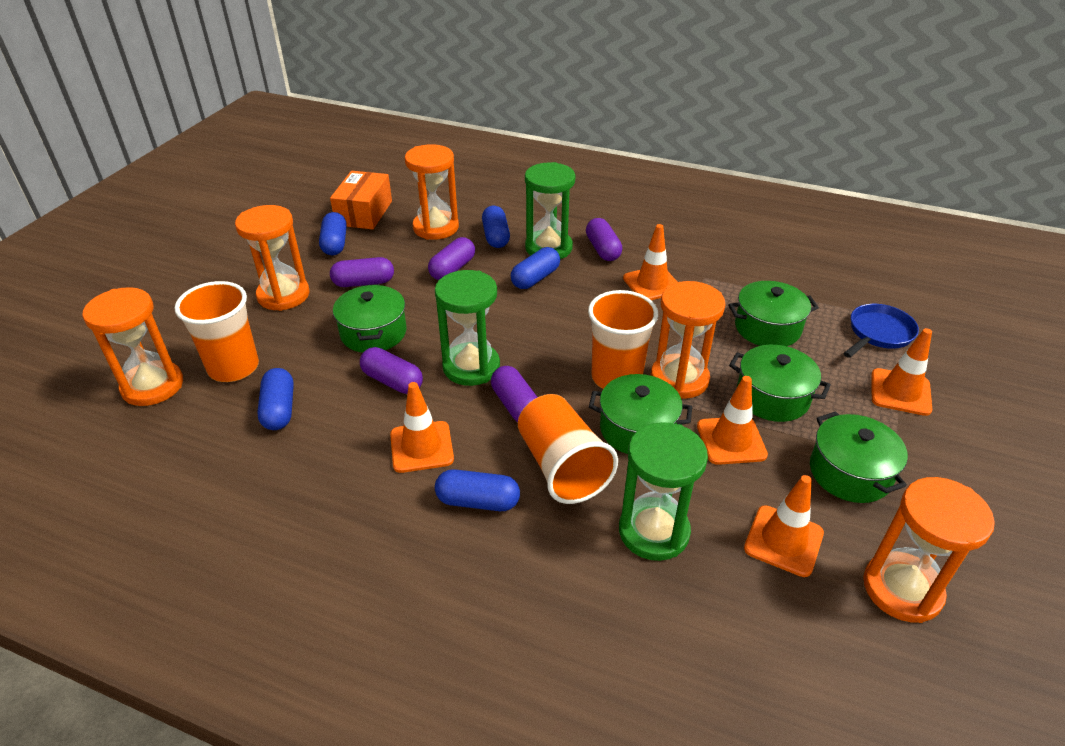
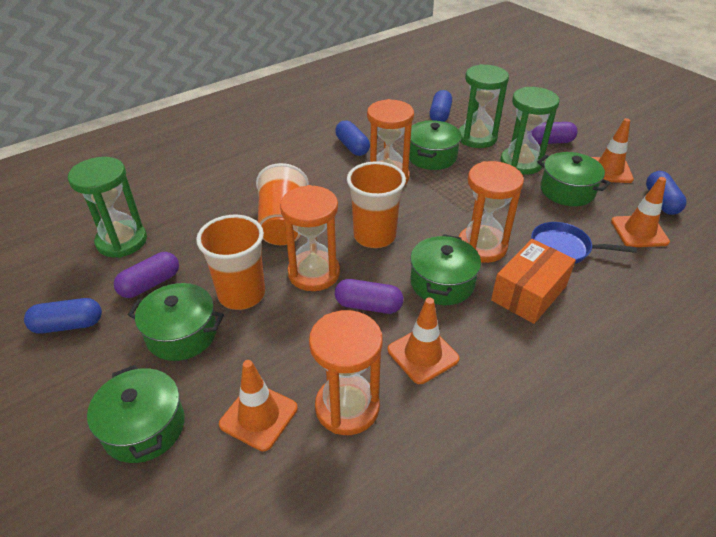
blue capsule: [257,368,294,430] [319,212,347,255] [435,469,520,511] [482,206,510,248] [511,247,560,289] = 5 -> [24,298,102,334] [335,120,370,156] [430,90,452,122] [646,171,687,215] = 4
orange hourglass: [82,287,183,406] [235,205,309,311] [405,144,459,240] [651,281,726,399] [863,477,995,623] = 5 -> [280,185,340,291] [309,310,383,435] [367,99,414,186] [459,161,524,263] = 4
orange traffic cone: [390,382,454,473] [623,224,677,300] [697,376,768,465] [744,475,824,577] [871,328,932,416] = 5 -> [219,360,298,451] [388,297,460,384] [592,118,634,183] [611,177,670,247] = 4
purple capsule: [330,257,394,287] [360,347,423,394] [428,237,475,280] [491,366,537,422] [586,218,622,261] = 5 -> [114,252,179,298] [335,279,403,314] [532,122,578,144] = 3

